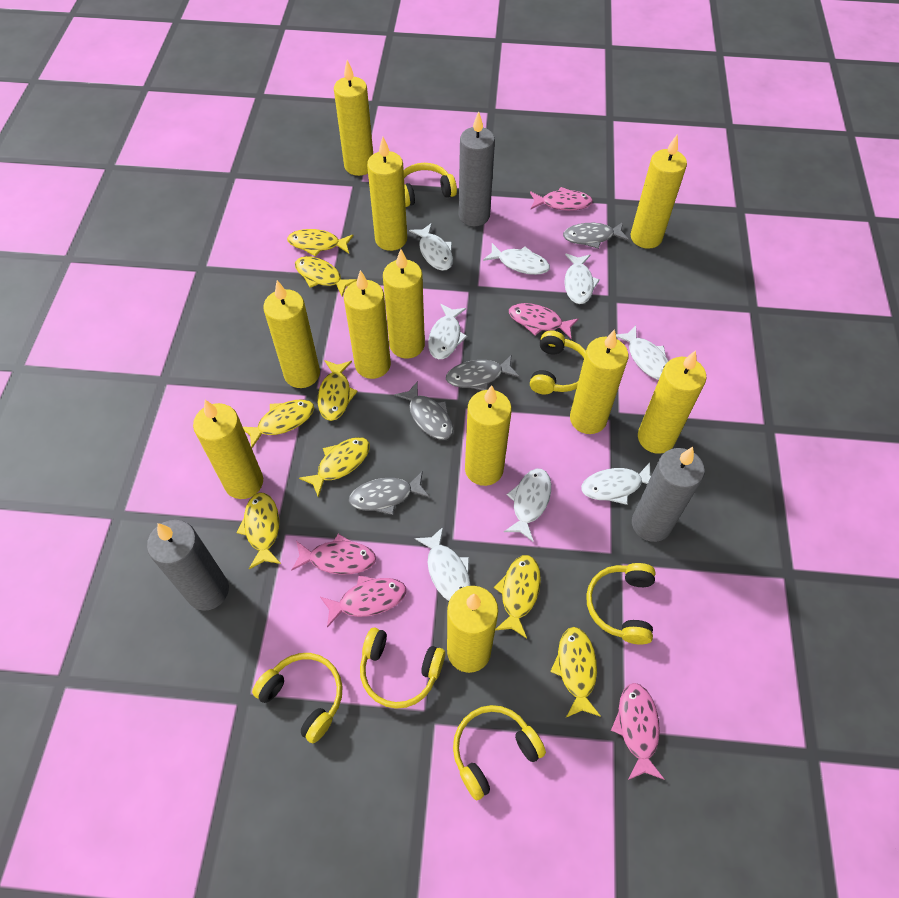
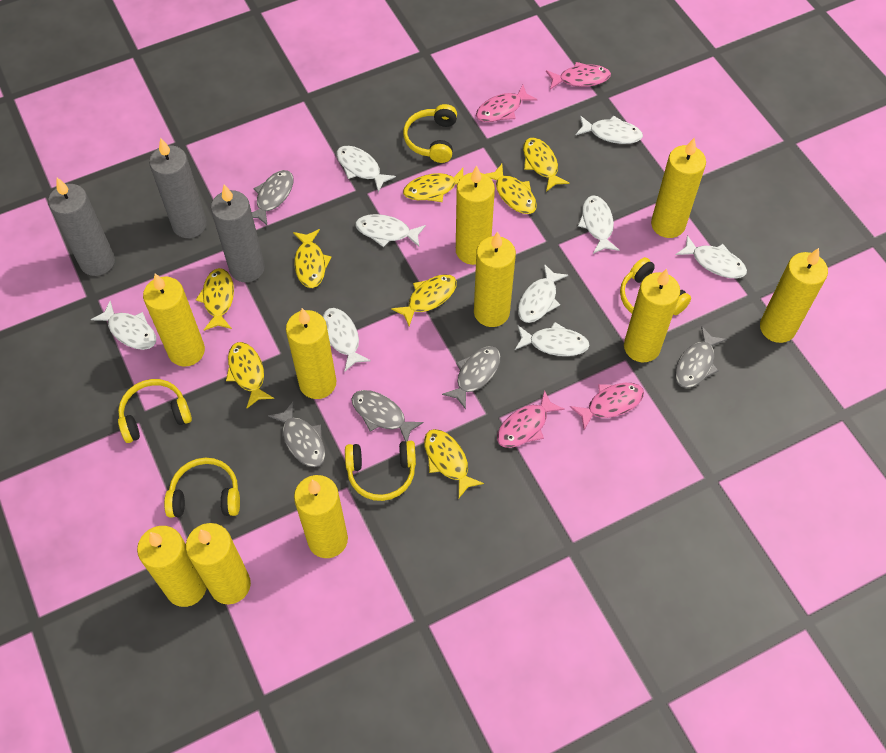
grey fish: [349,471,430,515] [394,382,453,440] [446,356,519,390] [563,222,629,249] = 4 -> [252,170,293,225] [268,401,325,467] [352,390,424,442] [442,346,501,410] [675,326,727,388] = 5
pink fish: [291,534,376,575] [320,576,406,628] [509,303,579,339] [530,187,593,211] [611,683,665,780] = 5 -> [476,85,537,122] [497,390,565,448] [546,62,611,89] [570,383,644,430] = 4
white fish: [409,223,453,271] [415,527,471,601] [428,304,467,359] [483,243,550,275] [504,469,551,542] [564,253,600,304] [581,462,651,505] [616,325,668,380] = 8 -> [91,301,156,350] [322,308,371,372] [336,146,396,192] [355,214,426,247] [515,322,590,356] [518,264,568,323] [576,116,643,144] [578,195,619,254] [676,235,747,278] = 9
yellow candle: [193,400,263,499] [263,280,320,388] [334,60,373,176] [344,270,391,379] [367,137,407,251] [383,249,425,359] [447,586,498,673] [465,385,512,486] [570,329,628,434] [631,135,687,249] [638,350,707,454] = 11 -> [137,526,207,607] [143,273,205,367] [186,523,251,605] [286,308,336,399] [294,475,348,558] [456,165,495,265] [474,231,516,327] [624,269,680,362] [651,138,706,238] [760,248,828,343] = 10
yellow headphones: [252,653,343,743] [360,627,445,709] [404,163,457,207] [453,705,546,800] [530,331,586,394] [586,563,655,645] = 6 -> [118,379,192,443] [164,458,240,518] [345,441,416,501] [403,104,457,163] [620,257,691,315] = 5

